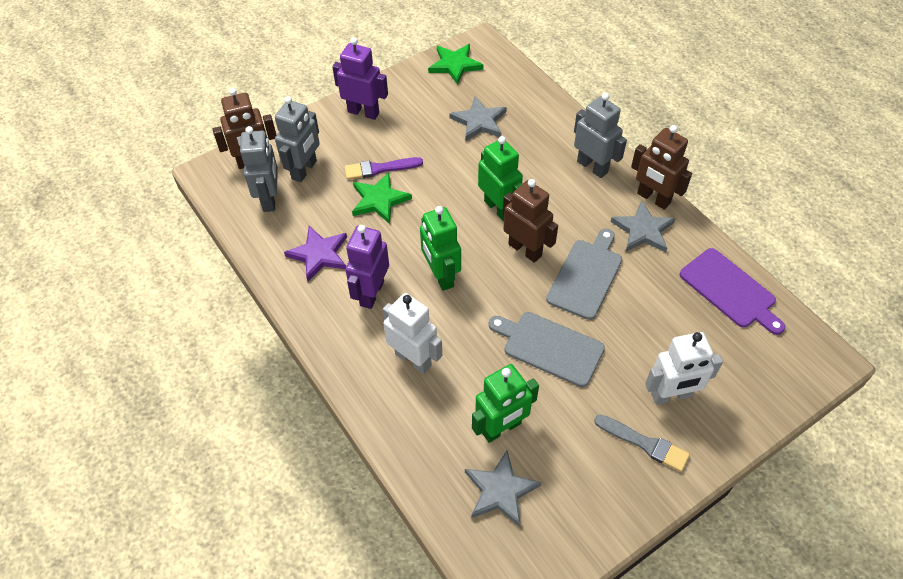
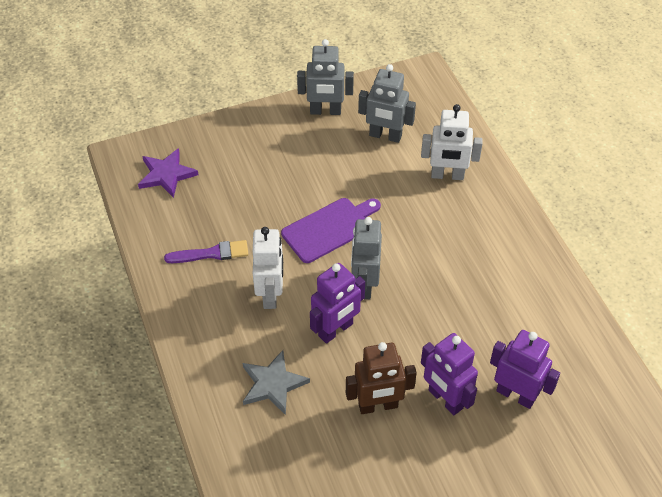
brown robot: [212,88,276,169] [503,179,558,263] [631,125,692,210] = 3 -> [346,342,417,414] = 1
green robot: [420,206,461,291] [472,364,539,443] [478,136,523,222] = 3 -> none = 0
green star: [352,172,412,224] [428,44,483,85] = 2 -> none = 0
grey brush: [594,415,690,472] = 1 -> none = 0
grey cutting board: [488,312,605,387] [546,229,622,320] = 2 -> none = 0
grey star: [450,96,507,141] [465,451,542,527] [611,200,676,253] = 3 -> [243,350,310,415] = 1
purple robot: [332,37,388,120] [345,225,389,309] = 2 -> [310,263,365,344] [421,333,478,415] [490,330,560,409] = 3

